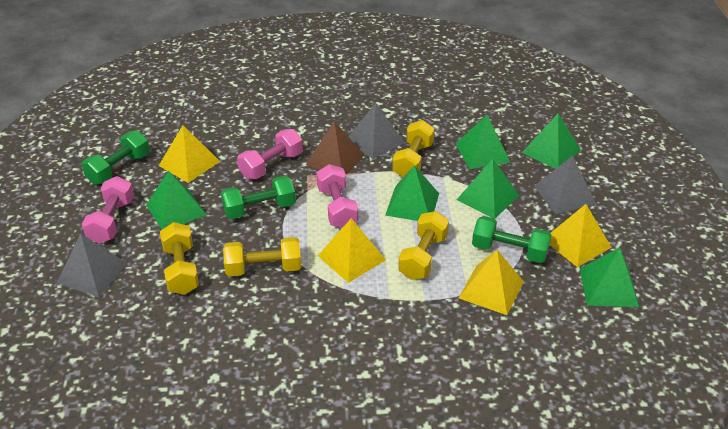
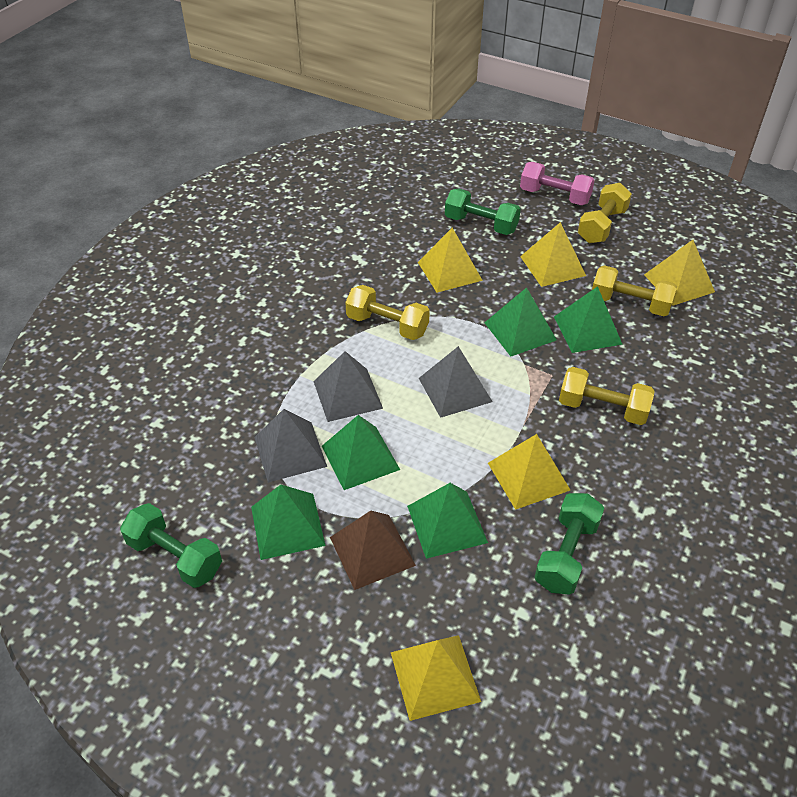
green pyramid: [146,171,207,229] [385,165,439,221] [456,115,510,169] [457,159,519,219] [522,113,581,169] [580,248,639,307] = 6 -> [251,485,326,560] [322,415,400,490] [407,483,488,559] [485,287,557,356] [554,286,623,353] = 5
pink dumbbell: [82,176,134,244] [237,129,303,179] [317,164,358,228] = 3 -> [520,162,595,205] = 1
yellow pyramid: [159,125,220,183] [318,218,386,283] [459,250,524,315] [550,204,612,267] = 4 -> [391,635,481,721] [418,228,483,293] [488,434,570,510] [520,222,586,287] [644,240,715,306] = 5

